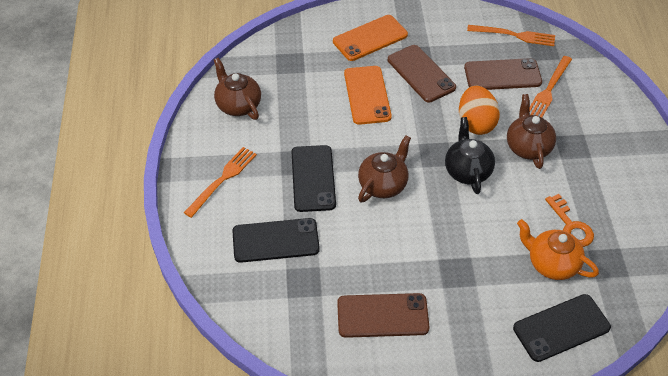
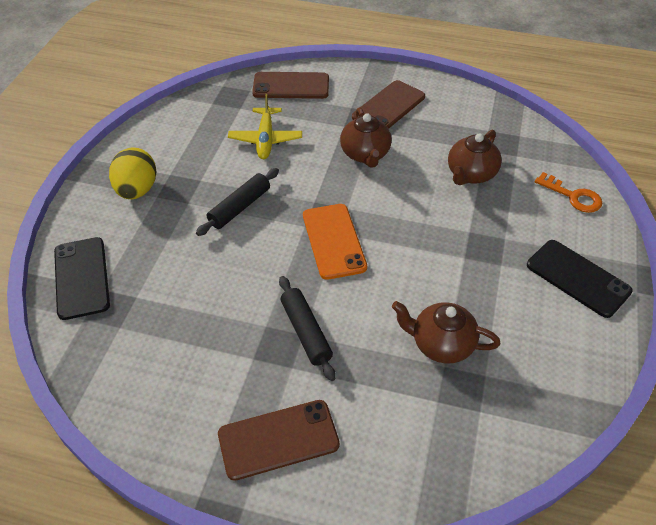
black phone: [232,218,320,263] [291,145,336,212] [513,294,611,362] = 3 -> [54,237,110,320] [527,240,633,318] = 2
black rolling pin: none = 0 -> [196,168,279,236] [279,276,336,381] = 2
black teapot: [445,117,495,194] = 1 -> none = 0
orange egg: [459,86,500,135] = 1 -> none = 0
orange fork: [184,147,257,218] [467,25,555,46] [530,56,572,117] = 3 -> none = 0
orange phone: [333,15,408,61] [344,66,392,125] = 2 -> [303,204,367,280] = 1
orange teapot: [517,219,599,280] = 1 -> none = 0
yellow egg: none = 0 -> [109,147,156,199] = 1
yellow plane: none = 0 -> [228,94,302,159] = 1

